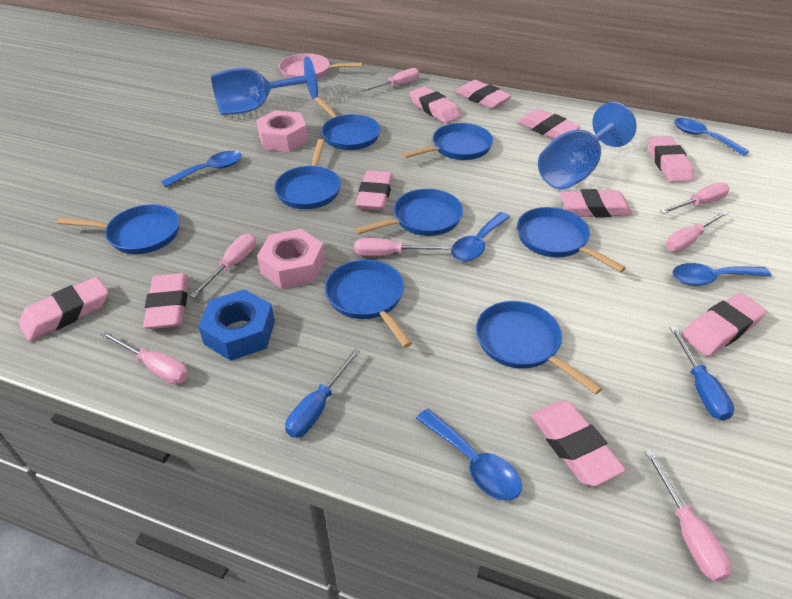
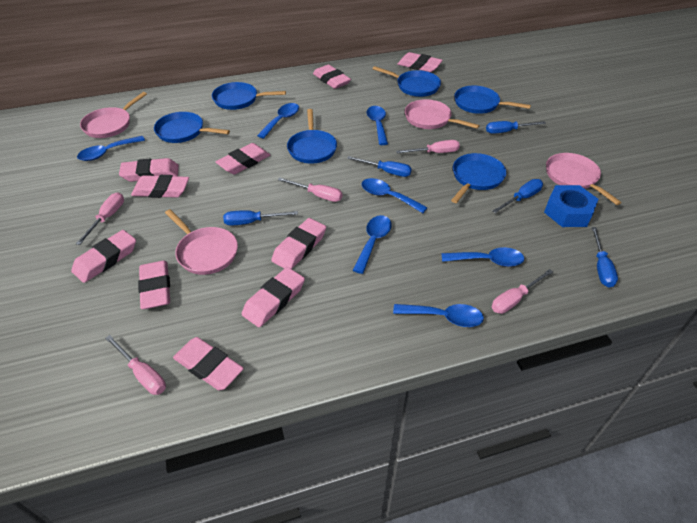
blue goblet: [211,56,318,115] [538,102,637,189] = 2 -> none = 0
blue pan: [57,204,180,254] [274,139,341,209] [314,97,380,150] [325,259,412,348] [355,189,463,236] [402,123,493,160] [476,301,602,395] [517,207,626,273] = 8 -> [154,112,230,143] [212,82,286,110] [287,109,337,164] [373,66,441,97] [451,153,506,203] [454,86,531,114] = 6
blue screwdriver: [285,349,360,438] [670,327,734,421] = 2 -> [223,210,298,226] [347,156,412,177] [486,121,546,134] [492,179,543,213] [592,227,618,287] = 5
blue spoon: [161,151,242,188] [416,409,522,501] [451,212,510,262] [672,263,771,286] [674,118,749,156] = 5 -> [77,136,145,161] [257,103,299,139] [353,215,392,274] [362,178,428,213] [366,106,388,145] [393,304,484,327] [442,247,524,267] = 7
pink nut: [256,110,308,152] [257,229,325,289] = 2 -> none = 0
pink pan: [279,53,363,79] = 1 -> [80,92,147,138] [165,209,238,275] [405,99,480,129] [546,153,622,205] = 4
pink screwdriver: [101,331,189,384] [190,233,256,298] [354,238,449,256] [361,68,419,92] [645,450,732,581] [660,183,730,214] [666,211,728,252] = 7 -> [76,192,124,245] [105,335,166,395] [278,177,342,202] [396,140,460,153] [492,269,553,314] = 5

